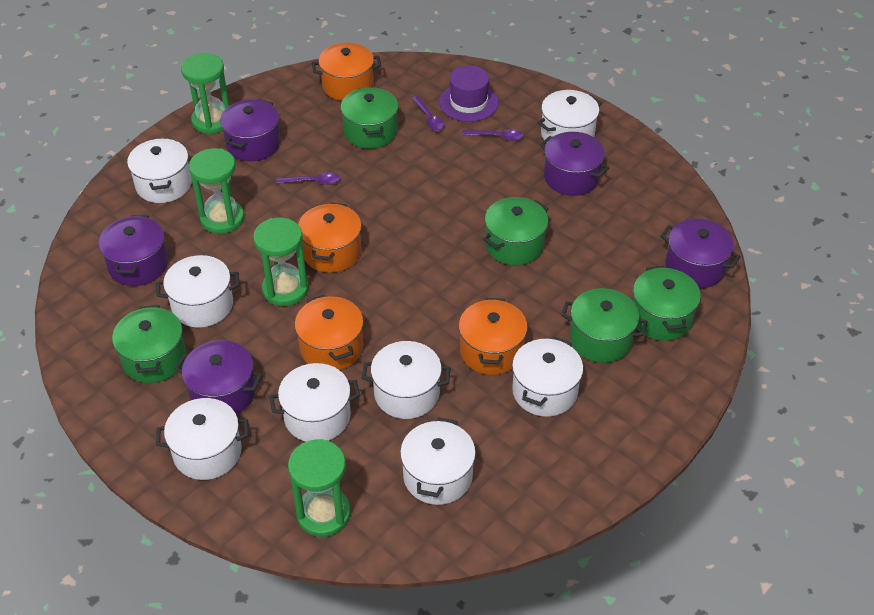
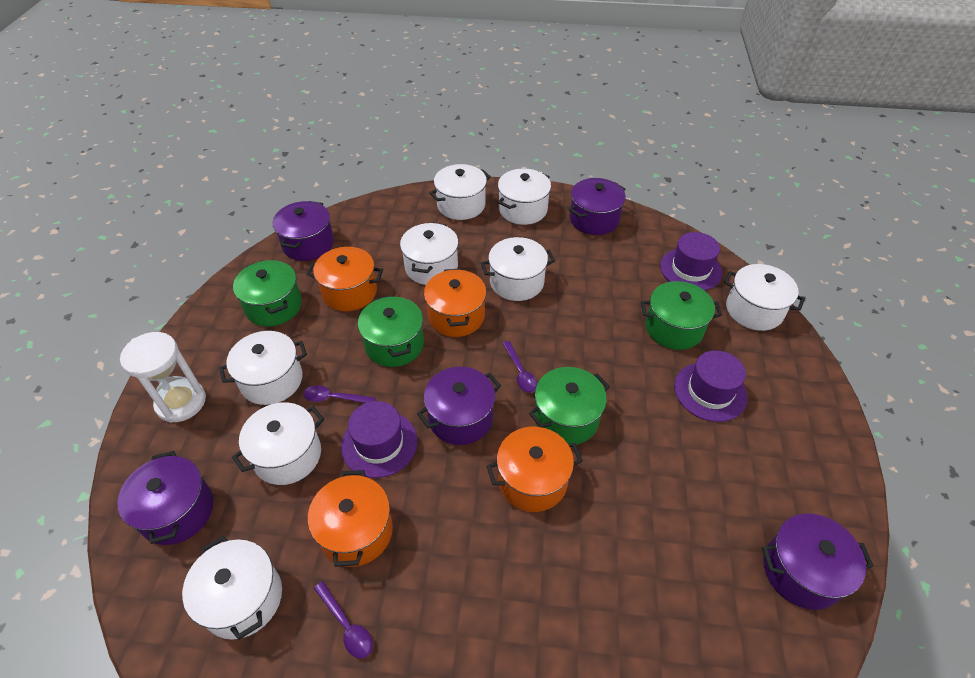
green hourglass: [181,53,229,134] [189,148,244,234] [253,218,309,306] [288,439,351,537] = 4 -> none = 0
green pot: [112,305,186,383] [341,87,398,149] [483,197,548,265] [561,288,648,363] [632,266,701,341] = 5 -> [233,260,302,327] [358,295,424,367] [529,367,610,445] [641,281,722,350] = 4
purple hat: [439,65,499,122] = 1 -> [341,401,418,478] [660,232,722,291] [674,350,748,422] = 3
white hourglass: none = 0 -> [120,332,206,423] = 1

